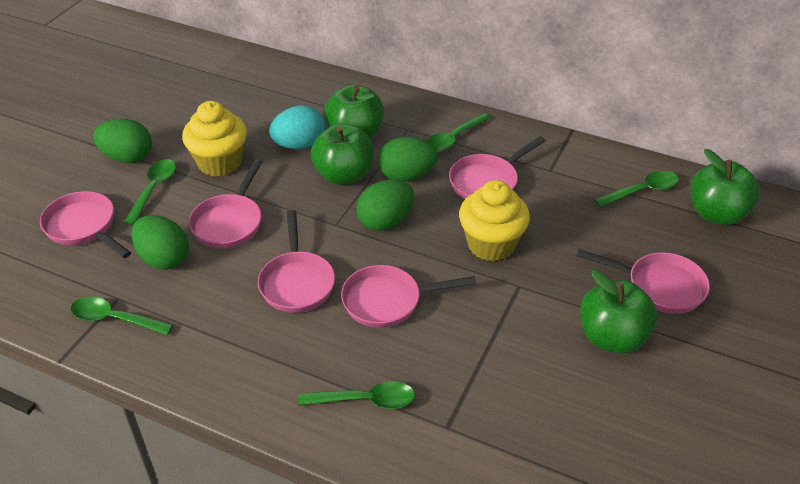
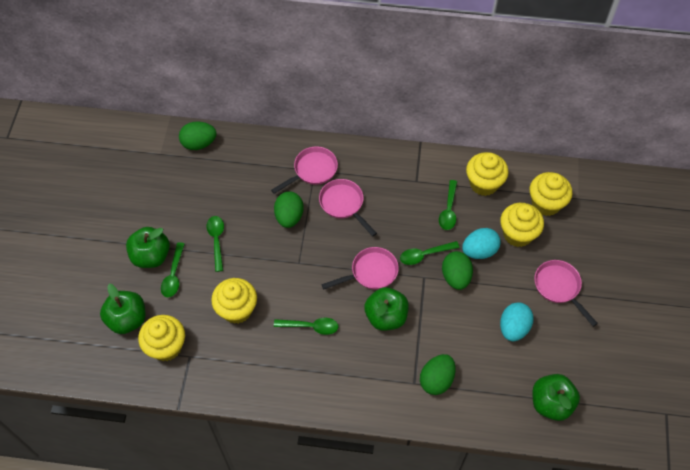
pink pan: [40,191,131,258] [189,159,263,249] [258,210,335,313] [341,265,476,328] [449,136,546,199] [576,249,710,314] = 6 -> [271,146,338,194] [319,179,377,236] [321,247,399,290] [534,260,598,327] = 4
turquoise egg: [269,105,325,149] = 1 -> [462,228,501,259] [500,302,534,341] = 2
yellow cupcake: [182,101,247,177] [459,180,530,262] = 2 -> [138,315,185,361] [211,278,257,324] [466,152,509,196] [500,203,544,247] [530,172,572,216] = 5

